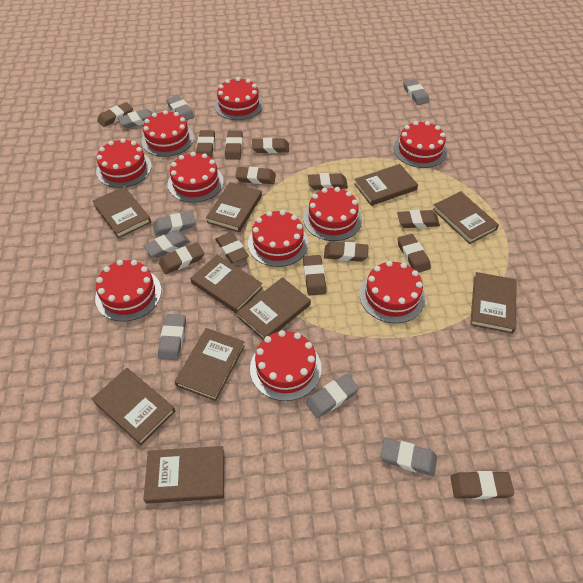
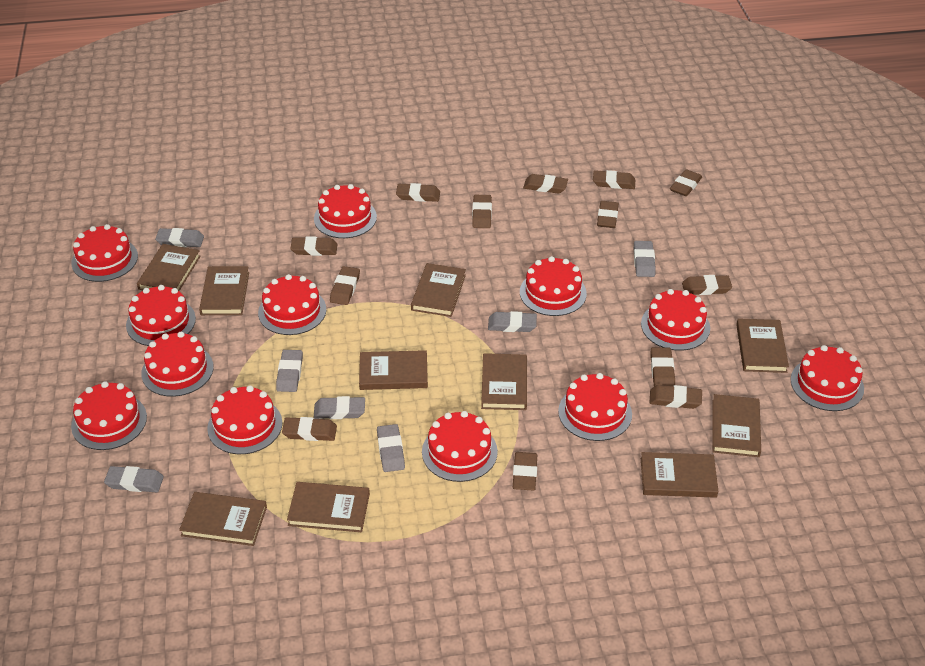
grey eraser: [118,109,153,128] [144,230,190,258] [153,212,195,236] [158,314,186,360] [166,95,194,120] [306,374,359,418] [380,438,437,476] [403,79,429,105] = 8 -> [104,466,164,492] [155,228,204,247] [276,350,303,392] [314,396,365,419] [377,424,405,472] [488,311,537,332] [634,241,656,277] = 7
red cake: [95,260,162,321] [96,138,152,188] [141,110,194,157] [168,152,224,203] [214,77,263,120] [248,210,309,267] [250,330,322,401] [303,187,362,241] [359,261,425,323] [394,121,447,168] = 10 -> [71,224,138,282] [71,381,147,450] [126,285,196,346] [141,332,214,397] [207,386,282,454] [258,274,326,335] [314,184,377,238] [422,411,498,482] [520,256,587,316] [558,373,632,441] [641,289,710,351] [791,345,864,411] = 12

